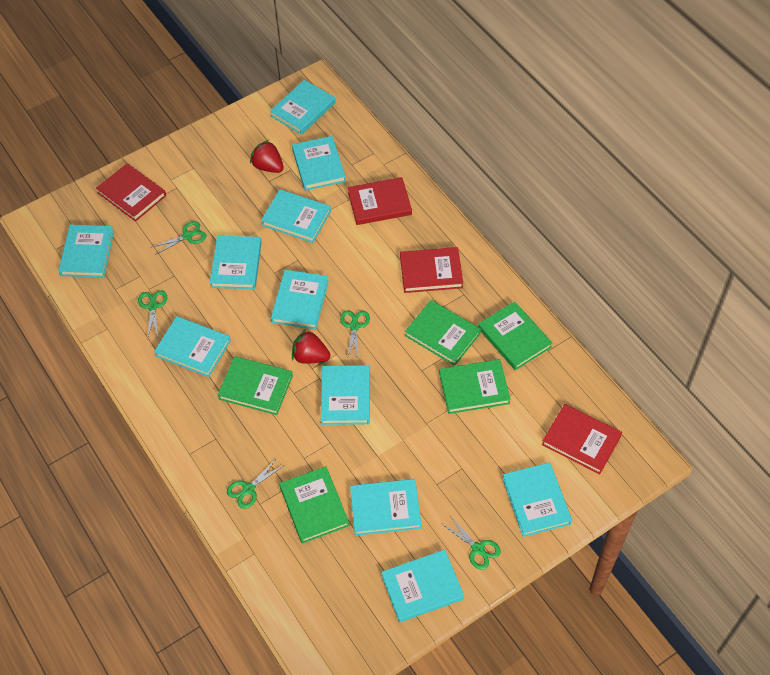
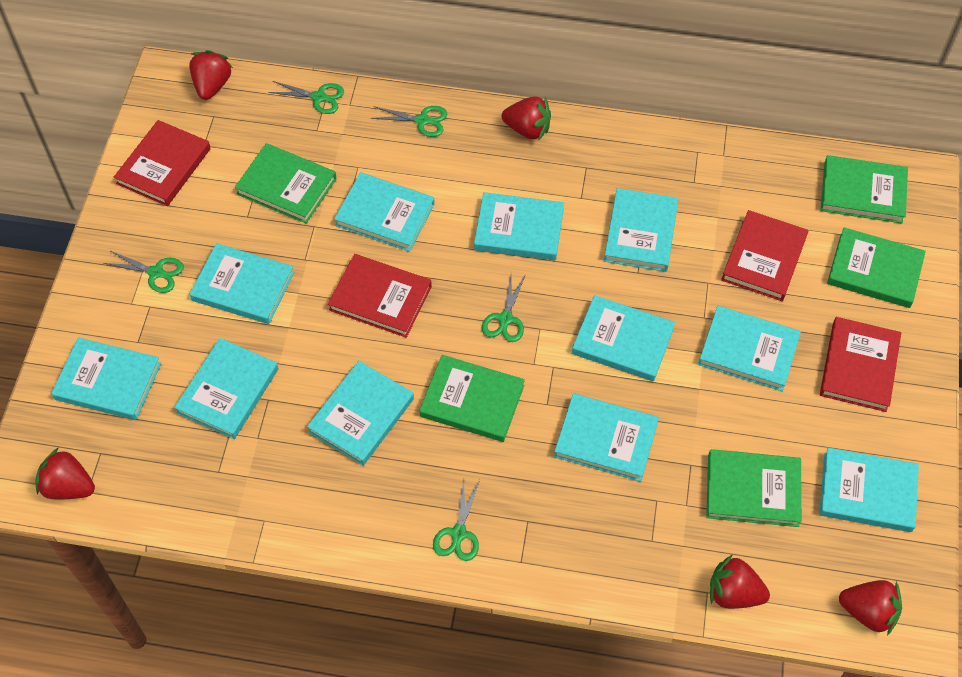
red strawberry: [250,140,284,173] [292,329,330,364] = 2 -> [35,448,95,499] [189,50,233,100] [502,97,551,141] [710,554,770,609] [839,580,902,635] = 5

